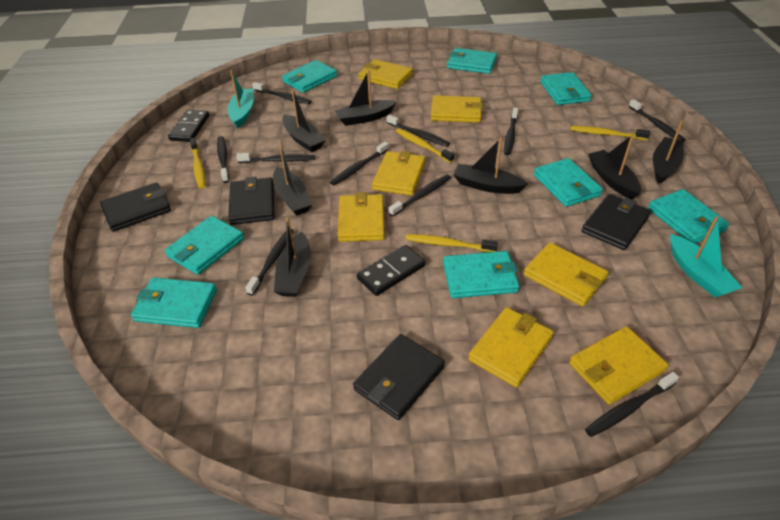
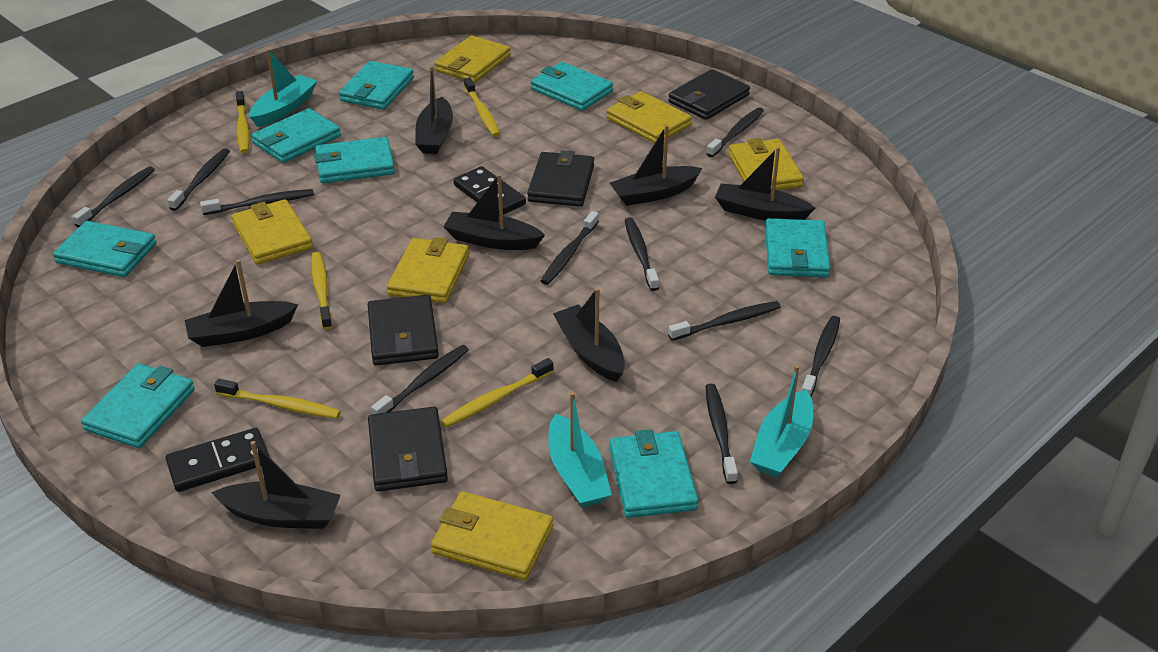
turquoise boat: [228,70,254,128] [670,216,742,297] = 2 -> [249,49,317,127] [548,392,612,508] [750,365,813,477] = 3
yellow toothbrush: [190,138,205,189] [396,128,454,163] [406,234,498,252] [571,126,650,140] = 4 -> [214,379,341,419] [236,91,250,153] [311,252,332,330] [441,358,554,428] [464,78,500,137] = 5
yellow wallet: [338,192,385,242] [358,59,413,89] [372,151,425,196] [431,95,483,123] [468,307,554,387] [524,243,609,306] [569,326,668,405] = 7 -> [231,199,313,265] [387,237,469,303] [431,491,553,580] [435,35,511,83] [606,91,692,143] [728,138,804,190] = 6

